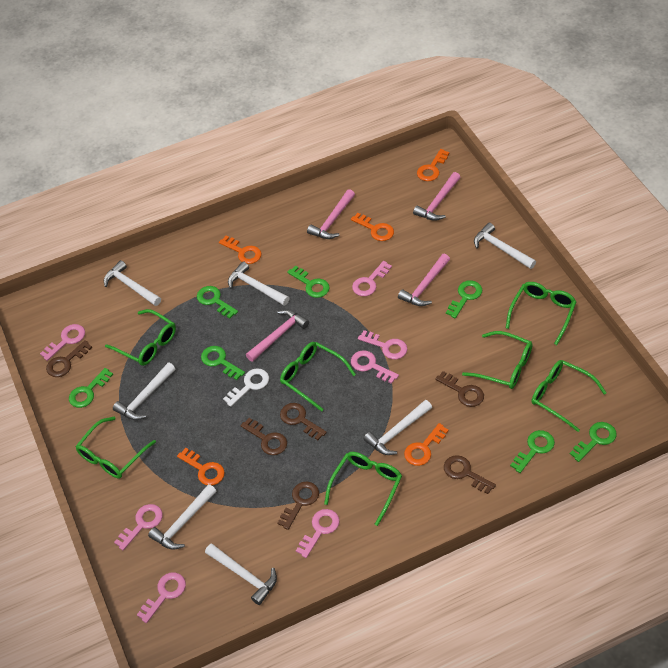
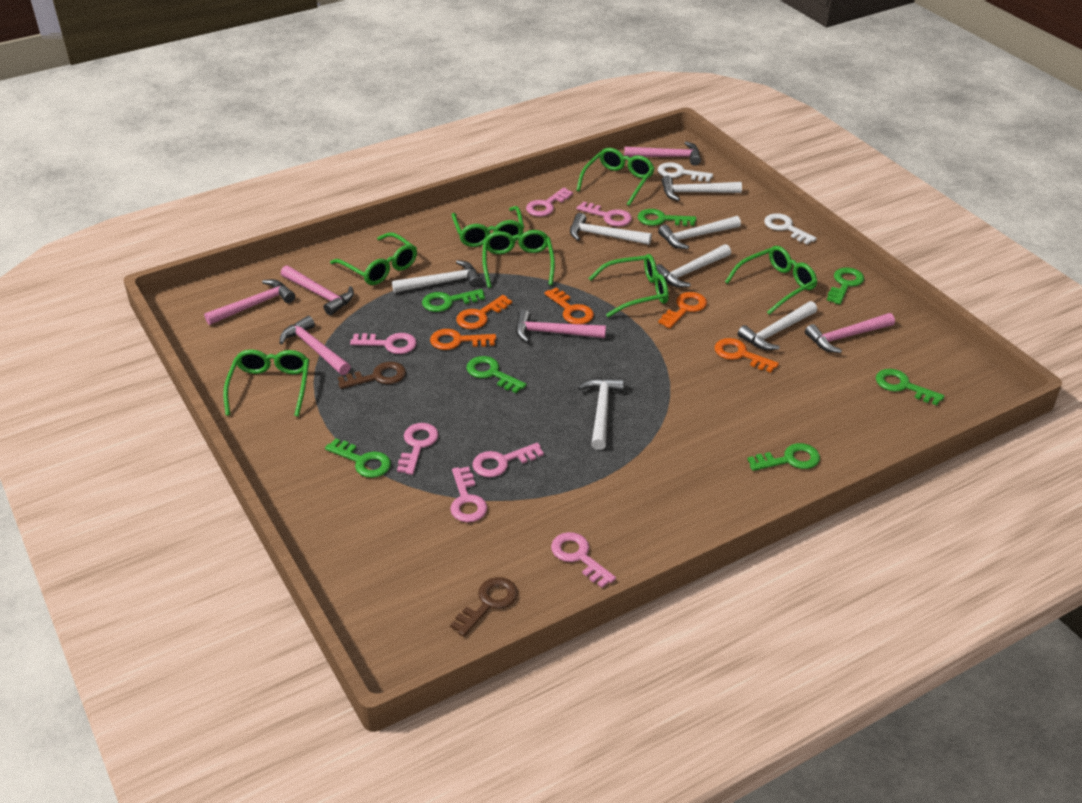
brown key: [46,340,92,377] [240,418,287,455] [277,482,319,530] [280,403,327,440] [435,371,484,407] [444,455,496,494] = 6 -> [338,362,406,389] [450,577,518,637] = 2
pink hammer: [246,310,309,362] [307,189,355,239] [398,254,450,306] [413,172,461,221] = 4 -> [204,279,295,325] [280,316,351,375] [281,265,354,315] [516,310,606,343] [624,142,701,165] [805,313,895,353] = 6
white key: [223,368,269,407] = 1 -> [658,162,713,182] [764,213,817,244] = 2

